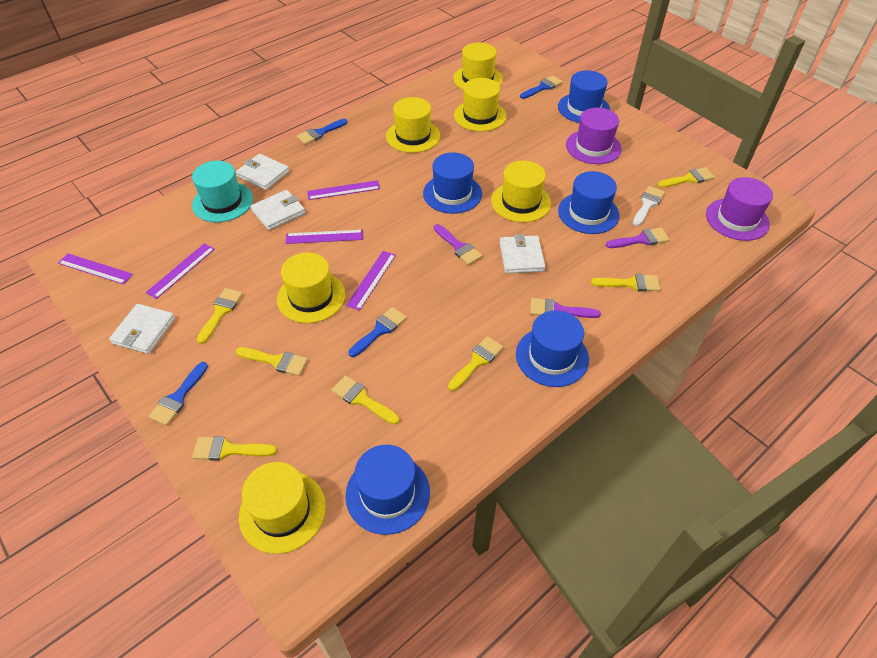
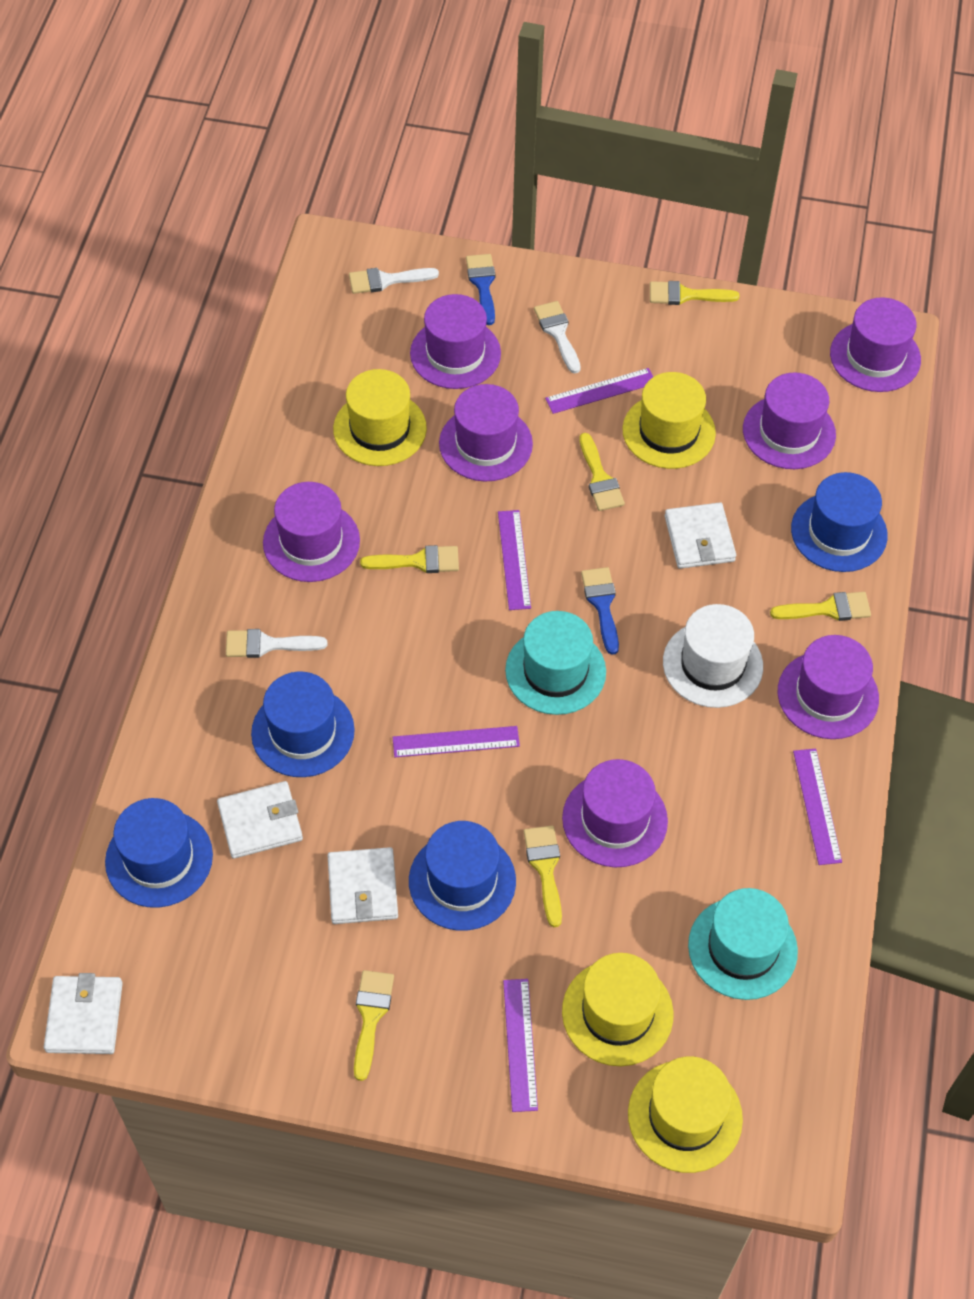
blue brush: [148,362,208,426] [297,119,347,145] [348,307,407,357] [520,76,563,99] = 4 -> [466,254,495,325] [581,567,619,655] = 2
blue hat: [345,445,430,535] [423,152,482,214] [516,310,589,387] [558,70,610,123] [558,171,620,234] = 5 -> [105,798,213,908] [251,672,355,777] [409,821,516,931] [791,472,888,572] = 4
purple brush: [434,224,483,265] [530,298,601,318] [606,228,669,248] = 3 -> none = 0
purple hat: [566,108,622,164] [706,177,773,241] = 2 -> [263,482,360,582] [410,294,501,389] [439,384,533,482] [562,759,668,867] [743,373,836,469] [778,635,879,739] [830,297,921,392] = 7
turquoise hat: [192,161,253,222] = 1 -> [505,611,606,715] [688,888,798,1000] = 2
white brush: [633,186,665,226] = 1 -> [226,629,328,658] [349,268,439,294] [534,301,581,373] = 3
white hat: none = 0 -> [663,604,763,708] = 1
yellow brush: [192,436,277,461] [197,288,243,344] [236,347,308,376] [332,375,399,425] [448,336,503,391] [591,274,661,292] [658,167,715,188] = 7 -> [354,970,394,1081] [360,545,459,573] [524,826,562,927] [579,433,625,511] [650,281,739,305] [770,592,871,621] = 6
yellow hat: [239,462,326,554] [277,252,345,323] [386,97,440,153] [453,42,503,90] [454,78,507,132] [491,161,551,222] = 6 -> [333,369,427,466] [562,953,673,1066] [622,372,716,469] [628,1056,743,1173] = 4

